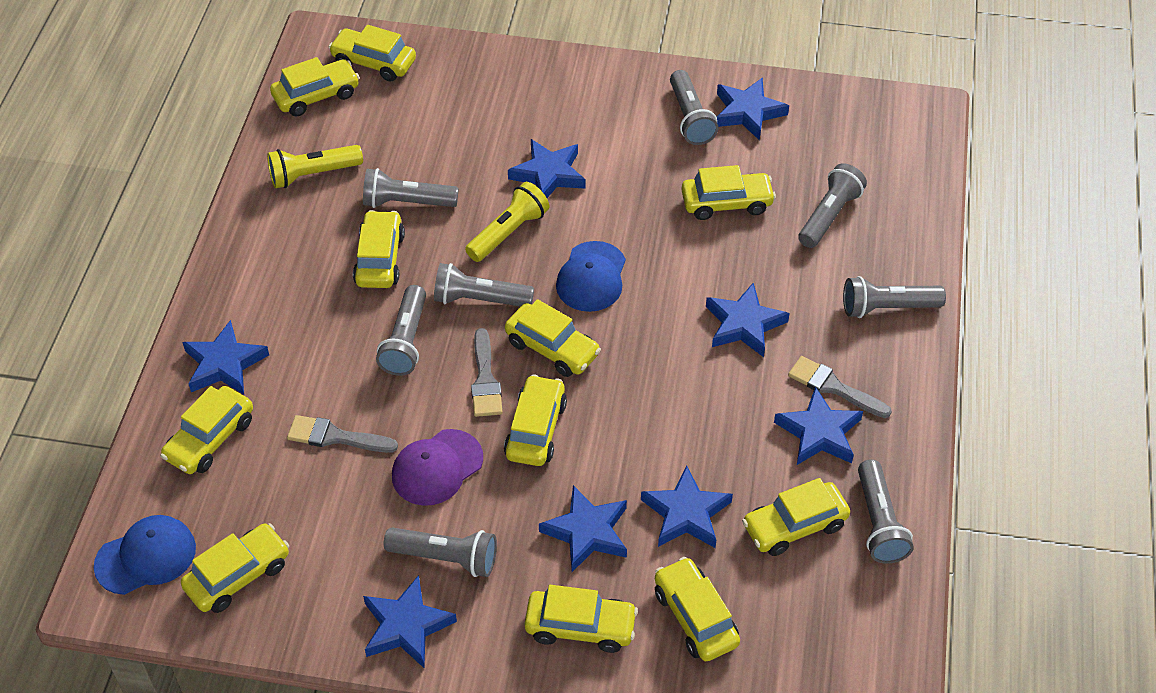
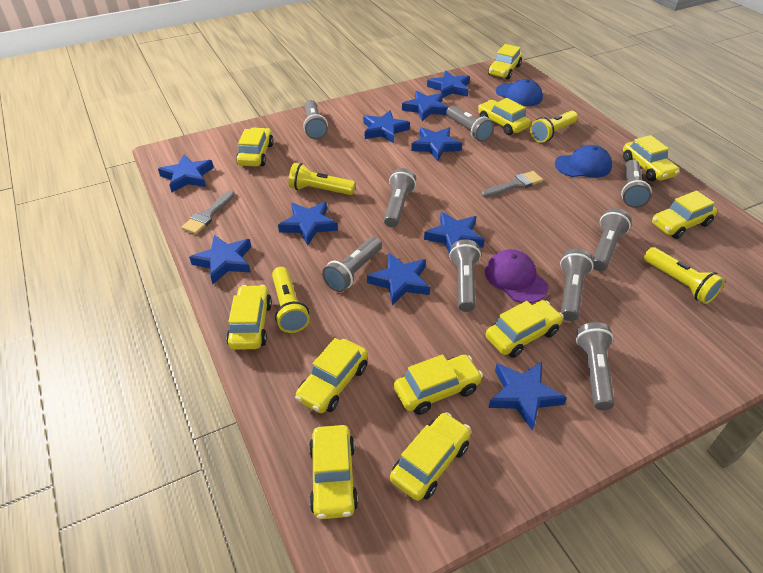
blue star: [182,320,269,395] [363,575,457,668] [508,139,586,198] [539,485,627,572] [641,465,733,548] [706,283,790,357] [717,77,789,141] [774,387,863,465] = 8 -> [158,154,214,192] [189,235,251,284] [278,202,338,245] [363,110,410,143] [367,253,430,305] [402,91,448,121] [411,127,462,161] [424,212,485,254] [427,70,470,98] [488,362,567,430] = 10
grey brush: [287,415,398,453] [471,328,503,417] [788,356,892,418] = 3 -> [181,190,235,234] [482,171,543,197] = 2
grey flashlight: [363,168,459,208] [376,285,426,376] [384,528,497,577] [434,263,534,307] [670,70,718,145] [798,163,867,248] [843,276,946,318] [858,459,914,564] = 8 -> [303,100,328,139] [322,237,382,292] [384,168,416,227] [446,105,494,142] [449,239,481,312] [560,249,593,321] [576,322,615,410] [593,208,631,271] [621,160,652,208] = 9
yellow flashlight: [267,145,363,188] [465,182,550,262] = 2 -> [272,267,310,333] [288,163,355,195] [530,111,578,143] [644,247,725,304] = 4

